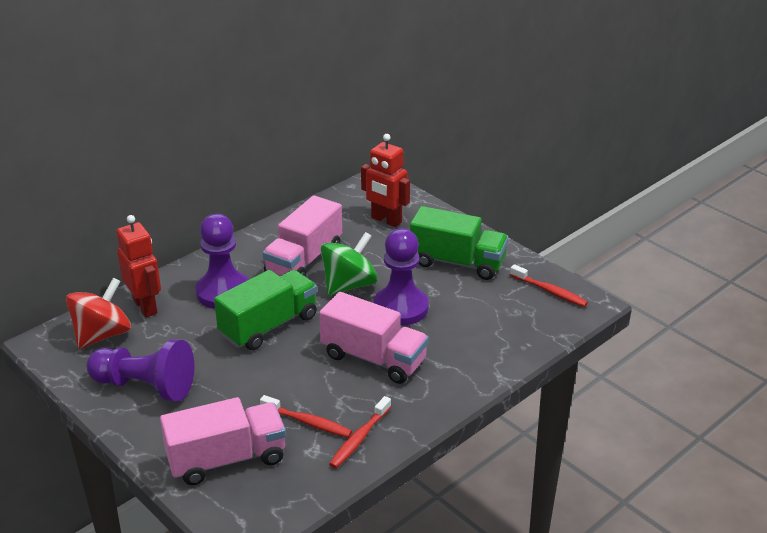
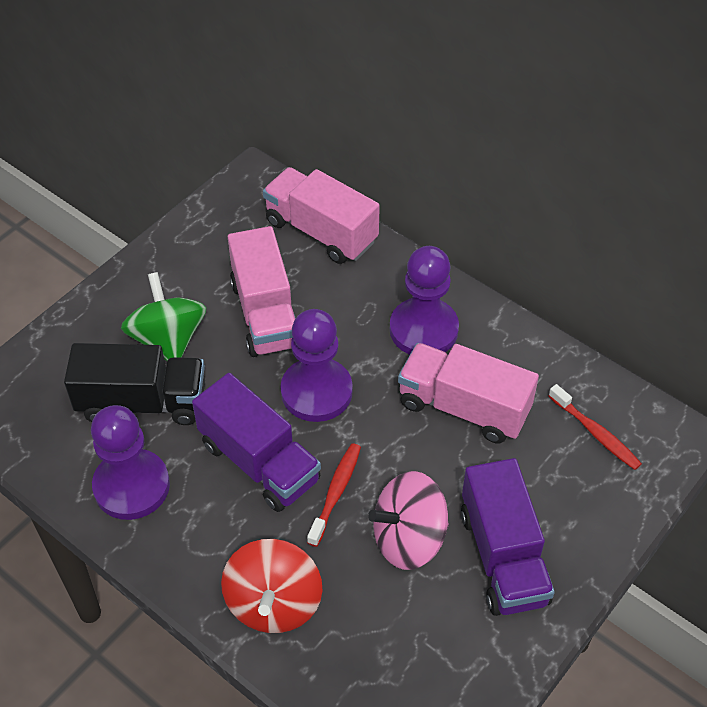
black truck: none = 0 -> [64,343,205,425] = 1
green truck: [214,270,317,350] [410,206,508,280] = 2 -> none = 0
pink spinning top: none = 0 -> [368,471,449,570] = 1
purple truck: none = 0 -> [192,373,321,512] [461,458,555,616] = 2
red robot: [117,215,161,317] [361,134,410,227] = 2 -> none = 0
red toothbrush: [260,395,352,438] [329,396,391,468] [510,264,588,307] = 3 -> [307,443,361,547] [549,384,642,470] = 2

